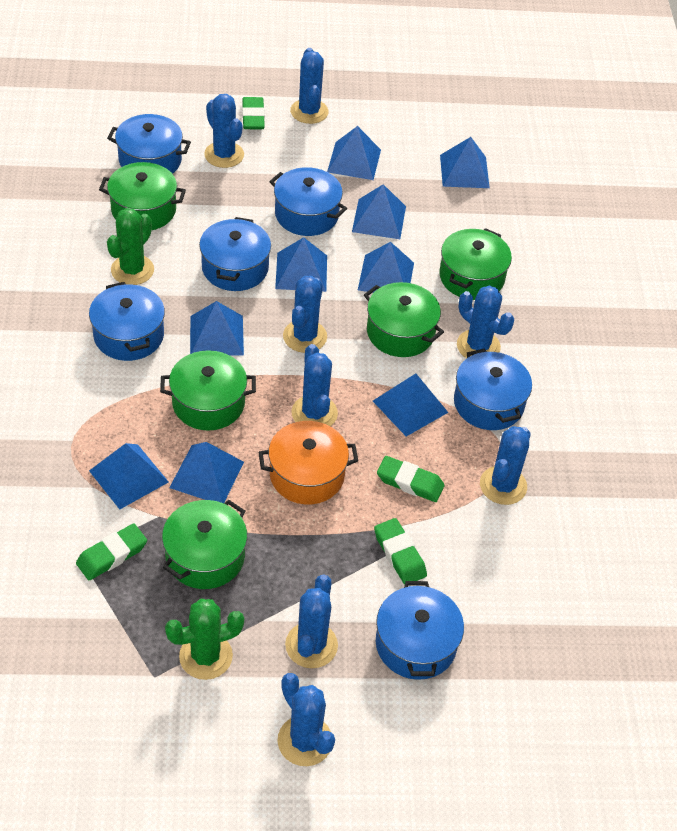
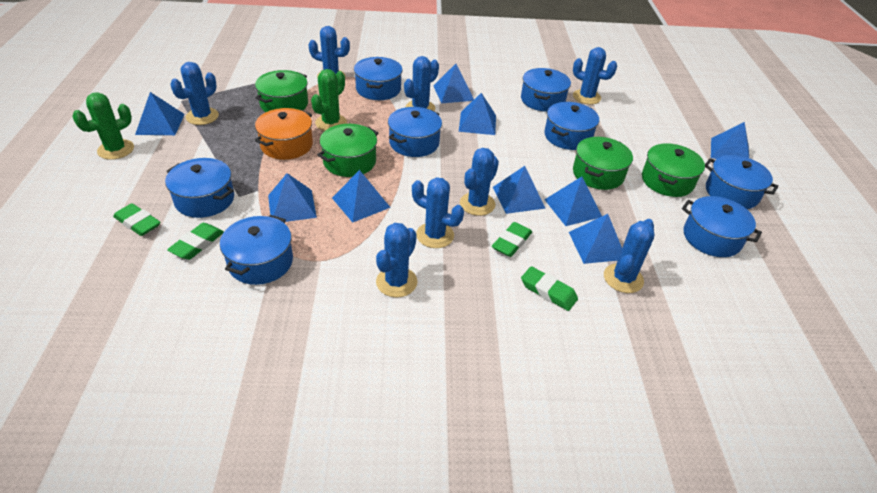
blue pot: [89,282,165,361] [107,114,191,174] [199,217,271,291] [269,167,347,236] [376,581,464,680] [454,349,532,430] = 6 -> [165,158,234,218] [220,215,293,285] [354,57,403,100] [388,107,442,157] [521,68,571,112] [544,102,599,150] [682,196,762,257] [705,155,778,209] = 8
green pot: [99,162,186,230] [160,350,256,431] [162,500,247,589] [364,282,444,357] [439,228,512,300] = 5 -> [255,70,308,112] [317,124,379,177] [573,137,633,190] [642,143,705,197] = 4

